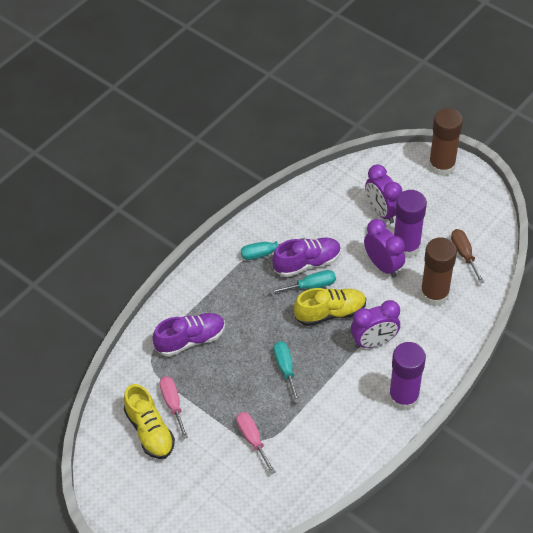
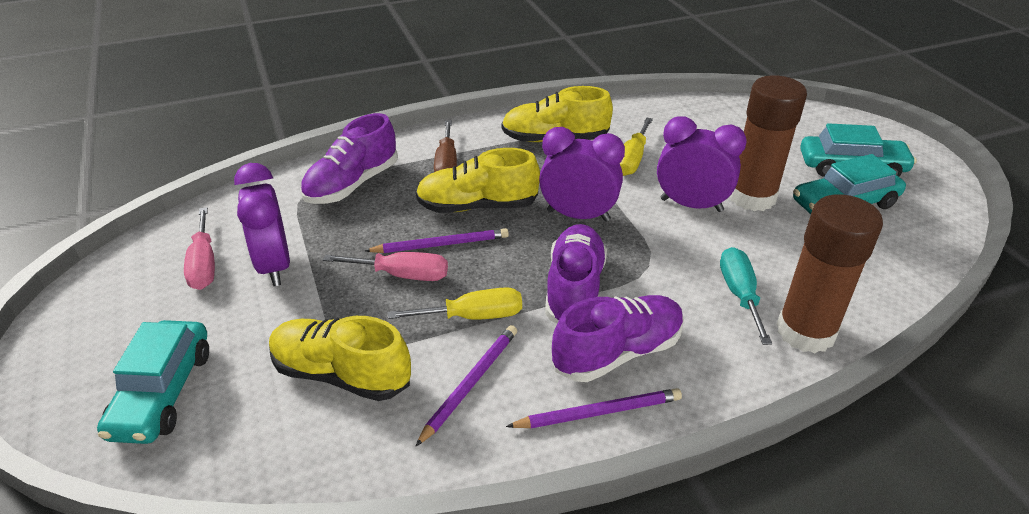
purple glue stick: [389,342,426,411] [394,190,427,258] = 2 -> none = 0
purple pencil: none = 0 -> [365,228,509,253] [415,325,517,447] [506,388,682,428] = 3
purple shoe: [152,313,225,356] [272,238,341,277] = 2 -> [300,113,398,204] [545,224,607,323] [552,295,684,382] = 3
turquoise car: none = 0 -> [97,320,209,444] [793,154,906,214] [800,123,917,177] = 3
turquoise screwdriver: [241,238,305,260] [270,270,336,294] [274,341,300,403] = 3 -> [720,247,772,345] = 1
yellow screwdriver: none = 0 -> [388,287,522,320] [620,117,653,176] = 2
yellow shoe: [124,384,175,459] [294,288,366,326] = 2 -> [269,316,411,401] [416,148,540,213] [502,86,613,142] = 3

